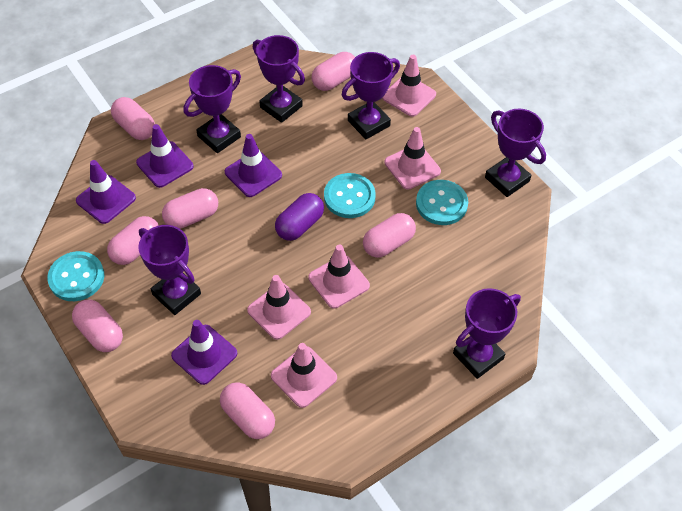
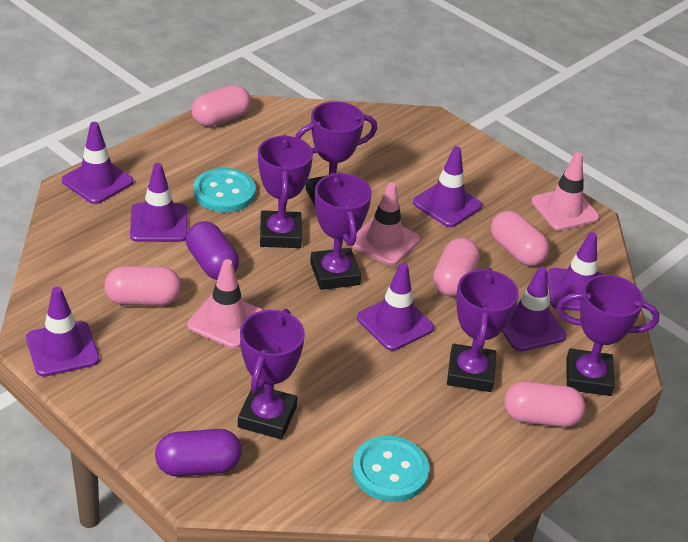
pink capsule: [72,300,123,352] [107,216,159,265] [111,97,155,140] [162,188,218,229] [220,382,275,439] [311,52,355,91] [363,213,416,258] = 7 -> [104,266,181,305] [191,85,251,127] [433,238,480,297] [491,211,549,266] [504,381,585,427] = 5
pink traffic cone: [247,275,311,340] [271,343,337,408] [308,245,370,309] [382,55,436,117] [384,127,441,190] = 5 -> [187,259,263,348] [351,182,420,266] [531,152,599,231] = 3
purple capsule: [275,193,324,241] = 1 -> [155,429,242,477] [186,221,239,280] = 2
purple traffic cone: [76,160,136,224] [136,124,194,188] [171,320,238,385] [225,134,282,197] = 4 -> [26,286,100,377] [62,122,134,204] [130,163,188,242] [357,263,434,351] [413,146,482,227] [502,266,567,351] [547,232,602,311] = 7
turquoise button: [47,251,105,301] [324,173,376,218] [416,180,468,225] = 3 -> [193,168,256,212] [352,436,429,502] = 2

